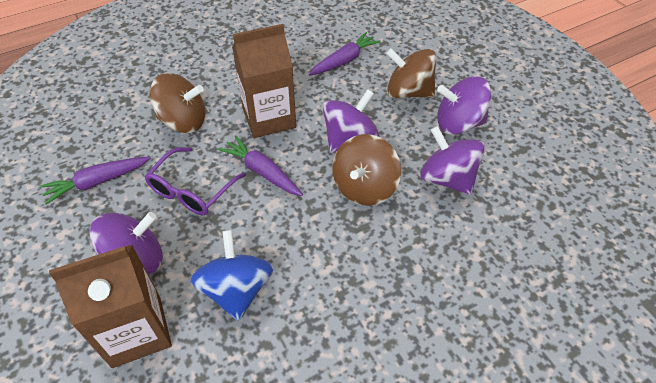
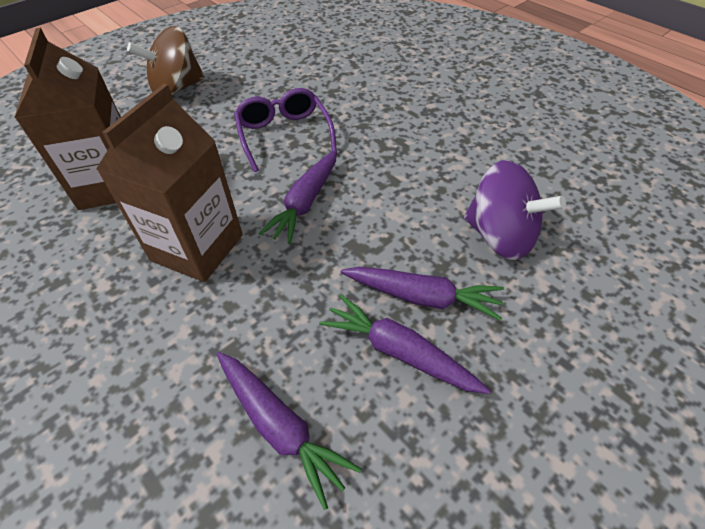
blue spinning top: [190,230,274,321] = 1 -> none = 0
brown spinning top: [150,73,205,133] [332,134,401,206] [386,48,436,98] = 3 -> [127,26,205,95] = 1
purple carrot: [40,157,151,205] [218,135,303,196] [309,32,381,76] = 3 -> [216,352,361,510] [258,150,337,244] [319,294,491,394] [341,267,504,321] = 4
purple spinning top: [90,212,163,275] [322,89,379,153] [420,126,485,195] [437,76,491,135] = 4 -> [464,160,566,260] = 1

